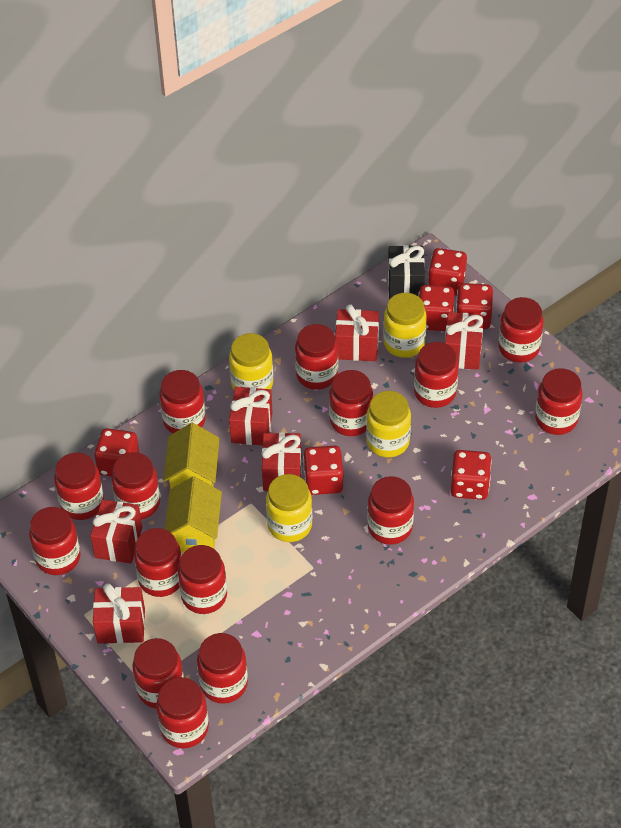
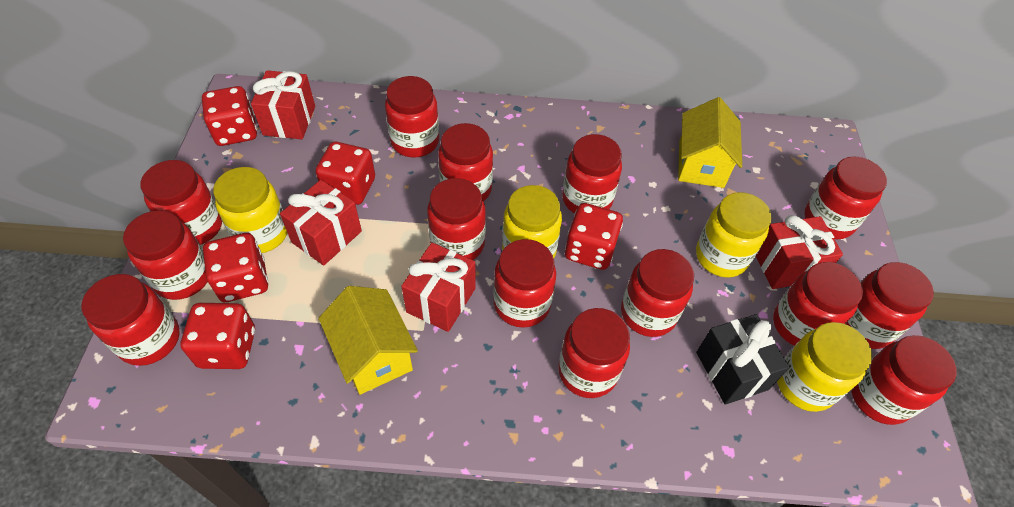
red dice: [94,428,139,477] [303,446,343,495] [419,285,455,331] [428,248,467,295] [451,450,492,500] [456,283,493,329] = 6 -> [181,303,255,369] [202,86,257,146] [203,233,268,302] [316,142,375,205] [565,203,623,270] = 5
red gift: [90,500,142,564] [93,583,145,644] [229,387,273,446] [262,432,302,491] [335,304,379,361] [445,312,483,370] = 6 -> [251,70,315,139] [280,180,362,266] [401,243,476,332] [756,215,843,289] = 4
red jar: [29,507,81,575] [54,453,104,520] [111,452,160,520] [132,638,184,709] [134,528,181,597] [156,677,209,748] [159,370,206,434] [178,545,227,614] [197,633,248,704] [295,324,338,390] [329,370,373,436] [367,476,414,545] [414,342,458,408] [498,297,544,363] [535,368,583,435] = 15 -> [81,274,180,366] [123,210,208,300] [141,160,222,245] [385,76,439,157] [427,178,486,260] [438,123,493,202] [493,239,556,328] [558,308,630,398] [562,134,622,214] [621,249,694,337] [773,262,863,346] [804,156,887,239] [846,262,934,349] [851,335,957,425] = 14

